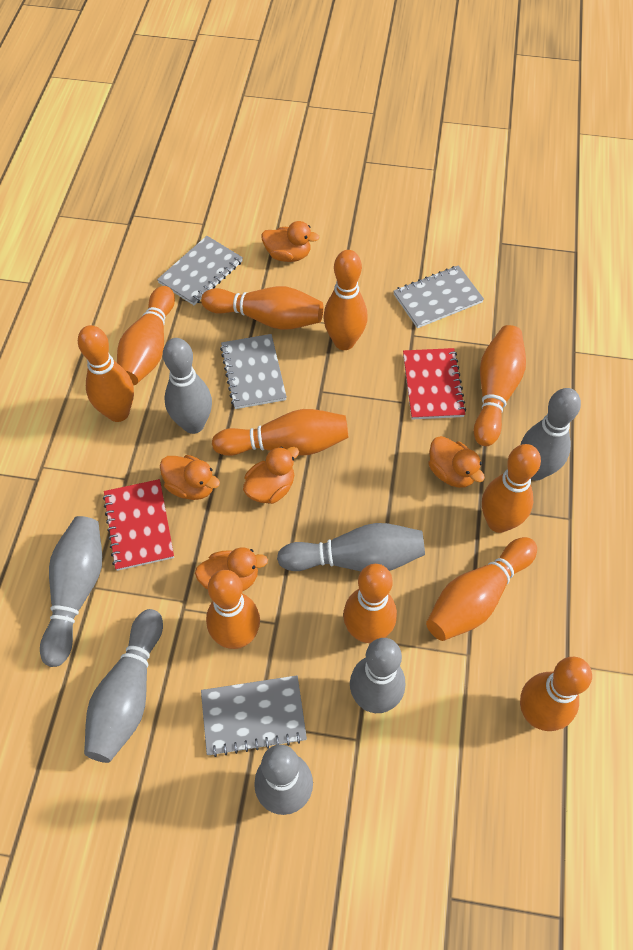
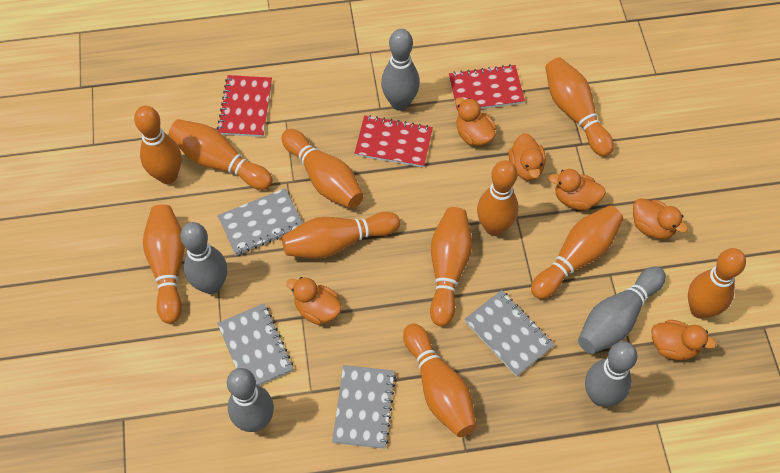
grey bowling pin: [40,516,102,667] [84,609,163,763] [163,338,212,434] [254,745,313,815] [277,523,425,571] [350,638,405,713] [521,388,581,481] = 7 -> [180,222,227,294] [227,368,274,432] [381,29,420,111] [578,266,666,354] [585,341,638,407] = 5
orange duck: [160,455,220,500] [195,547,268,592] [243,446,299,504] [261,221,319,262] [429,436,485,488] = 5 -> [286,277,342,325] [455,97,496,146] [509,133,546,181] [549,169,606,210] [633,198,688,239] [652,320,716,360] = 6
red notebook: [103,479,174,571] [403,348,466,420] = 2 -> [217,75,272,137] [355,115,433,167] [449,64,525,112] = 3

